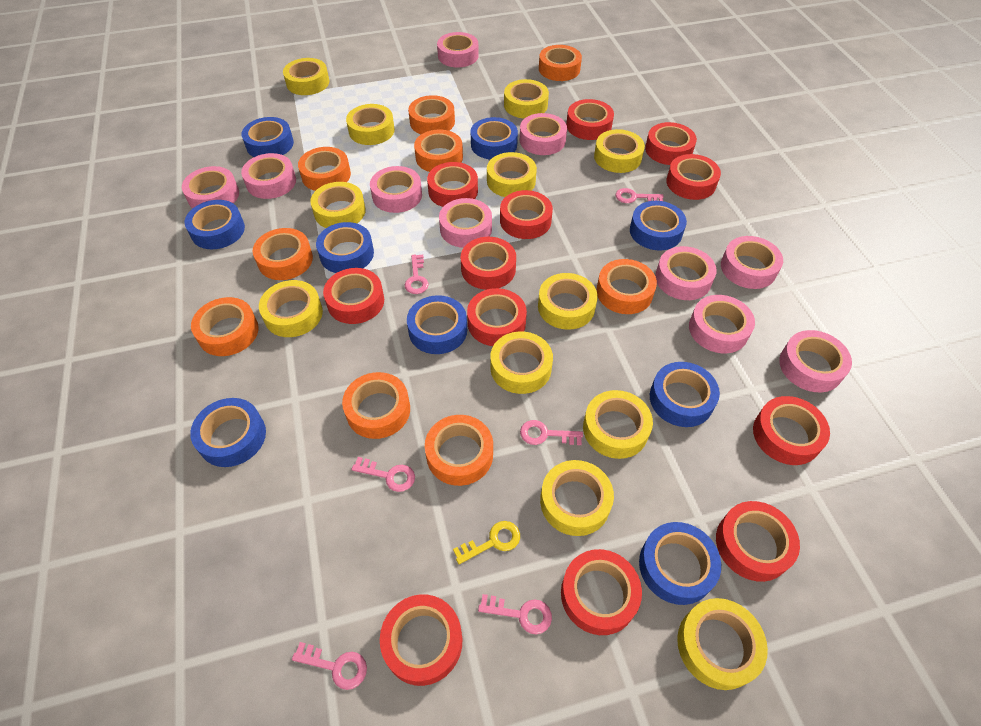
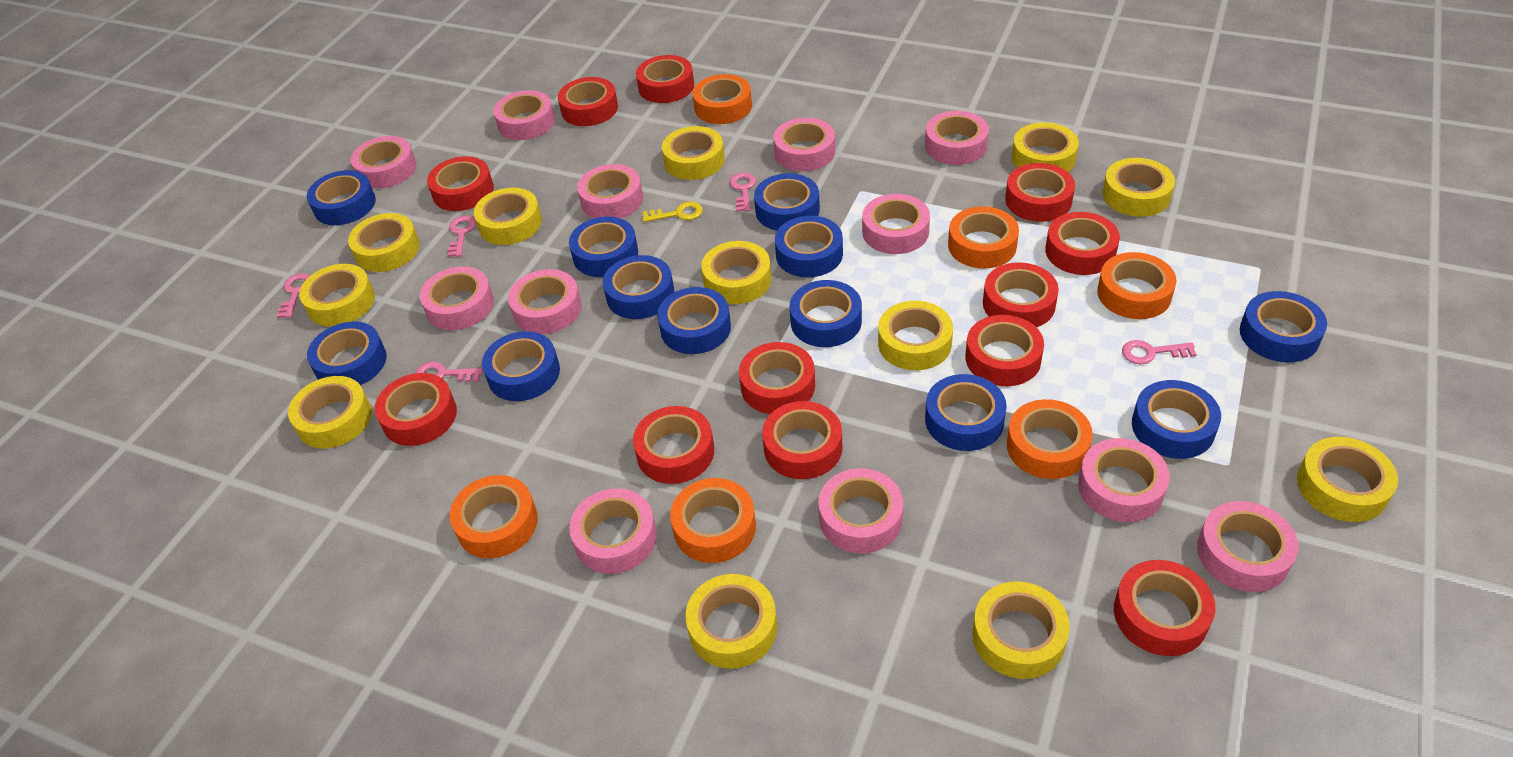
blue tape: [185,200,245,249] [190,398,266,467] [242,117,294,157] [316,222,374,273] [407,295,467,354] [471,117,518,160] [630,201,687,251] [639,522,721,605] [650,362,720,427] = 9 -> [307,170,376,225] [307,322,387,385] [482,331,560,401] [569,217,638,277] [603,255,674,319] [657,287,731,354] [754,173,820,231] [775,216,843,277] [790,280,862,347] [925,374,1007,451] [1132,380,1221,459] [1240,291,1327,362] = 12
orange tape: [191,297,259,356] [253,228,313,280] [298,147,351,191] [342,372,410,439] [408,95,455,134] [414,129,463,172] [425,415,493,486] [539,45,582,81] [597,259,657,314] = 9 -> [450,475,538,558] [670,478,756,563] [692,74,752,124] [948,206,1019,269] [1007,399,1093,479] [1097,252,1177,319] = 6
pink key: [292,642,367,690] [351,457,415,492] [405,254,429,294] [478,594,552,634] [520,420,583,445] [615,188,664,203] = 6 -> [276,273,309,318] [415,361,483,382] [447,216,476,257] [729,172,756,212] [1122,340,1197,364] = 5
pink tape: [182,166,239,209] [241,153,296,199] [370,166,422,213] [437,32,479,67] [439,198,492,248] [520,113,567,155] [655,246,717,300] [689,295,755,353] [721,236,783,289] [779,330,852,392] = 10 -> [350,136,417,189] [420,266,494,330] [493,90,555,140] [508,269,582,334] [569,489,657,574] [577,164,643,218] [773,118,835,171] [818,468,903,553] [862,194,930,254] [925,111,989,165] [1078,438,1170,522] [1197,501,1299,592] = 12

